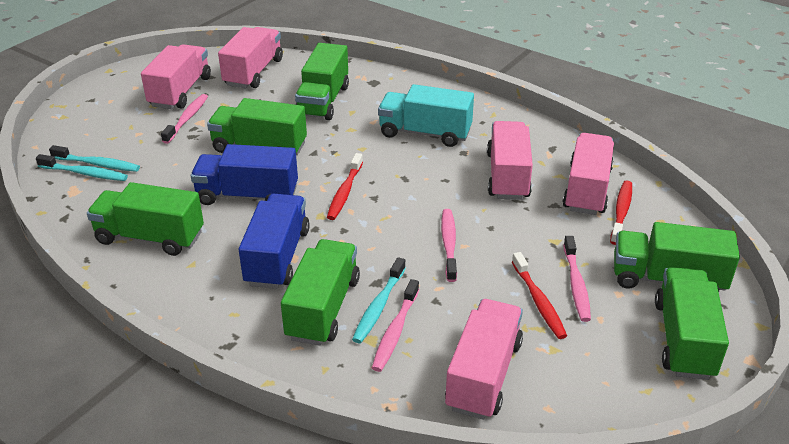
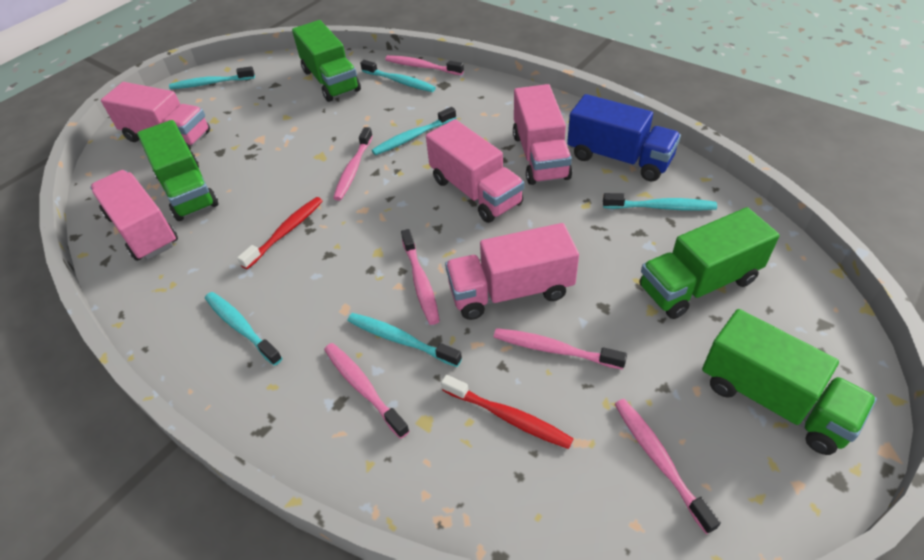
blue truck: [191,144,298,205] [239,194,310,289] = 2 -> [567,94,681,182] = 1
green truck: [87,182,204,256] [207,98,307,155] [281,239,360,346] [295,43,349,120] [614,222,740,292] [655,267,729,380] = 6 -> [137,120,219,221] [292,20,361,102] [640,207,780,319] [702,309,877,455] = 4
pink toothbrush: [161,94,208,144] [372,279,419,372] [441,209,457,282] [563,236,591,322] = 4 -> [324,343,410,439] [333,127,373,201] [385,55,464,75] [401,229,440,325] [494,328,627,370] [615,399,721,534] = 6
red toothbrush: [327,153,363,220] [512,252,567,339] [610,181,632,245] = 3 -> [237,197,323,269] [441,375,574,449] = 2
turquoise toothbrush: [36,154,128,181] [49,145,140,172] [352,257,406,343] = 3 -> [169,66,255,89] [205,292,282,366] [348,313,462,367] [360,60,436,92] [372,107,456,155] [603,193,717,211] = 6
turquoise truck: [378,84,474,147] = 1 -> none = 0

